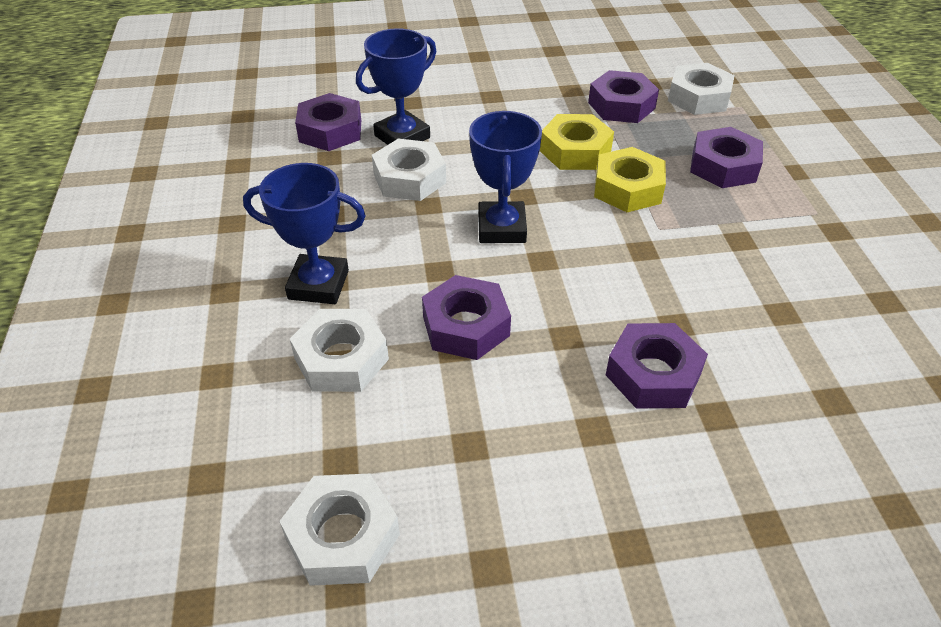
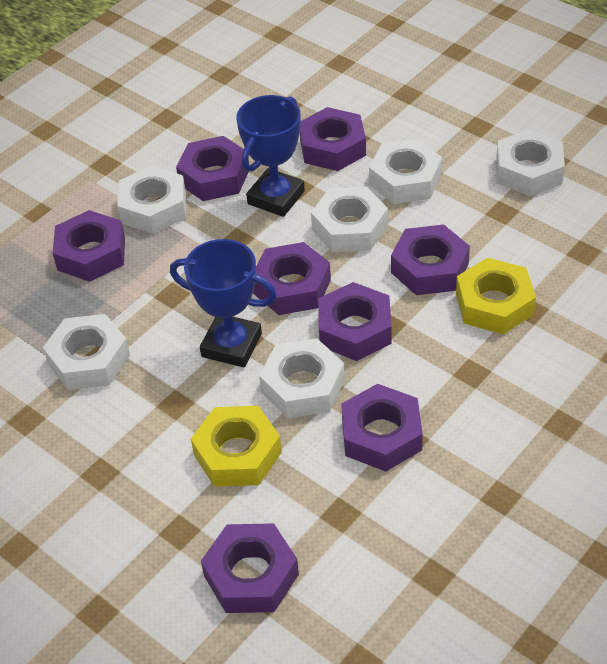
blue trophy: [243,163,366,304] [356,28,436,145] [469,111,542,243] = 3 -> [170,239,277,368] [237,95,305,217] = 2
purple nut: [295,93,361,151] [422,275,511,360] [588,70,659,123] [606,323,708,408] [690,127,763,188] = 5 -> [53,210,125,282] [176,136,249,201] [201,523,299,613] [253,242,331,315] [300,107,366,171] [318,282,392,361] [341,384,423,471] [391,224,470,295] = 8
white nut: [279,474,400,586] [290,309,389,392] [372,139,446,201] [668,63,735,115] = 4 -> [43,314,130,390] [117,166,186,234] [259,338,345,418] [311,187,388,252] [369,139,442,204] [496,129,565,196] = 6

